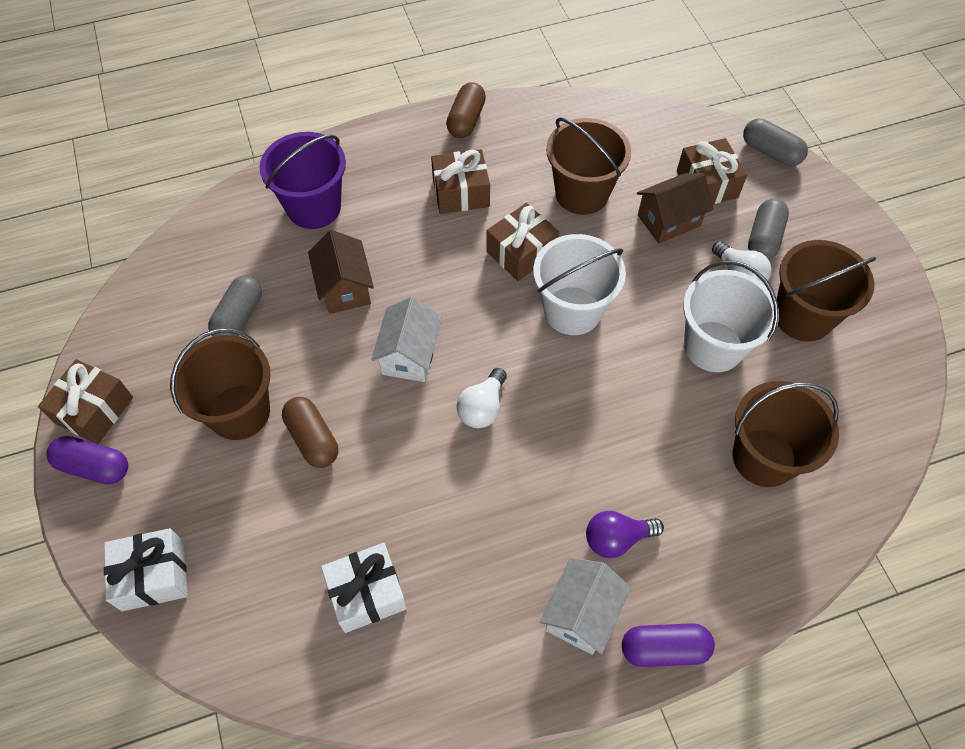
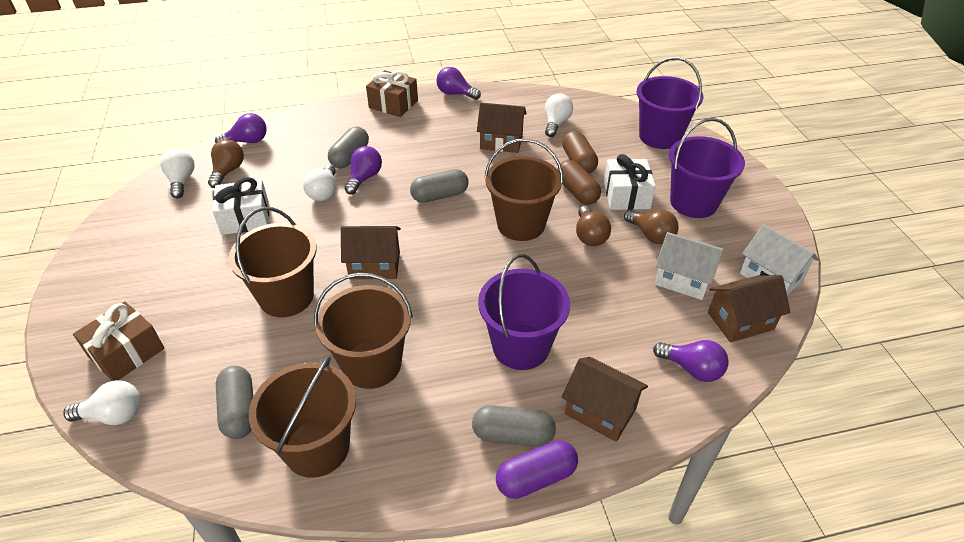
brown gift: [38,359,133,444] [431,149,490,214] [486,203,560,281] [677,138,747,204] = 4 -> [73,302,164,381] [366,70,418,117] = 2
brown house: [308,230,374,314] [637,173,714,244] = 2 -> [341,226,401,279] [477,102,527,153] [562,357,648,442] [708,275,791,342] = 4
brown light bulb: none = 0 -> [208,139,244,188] [576,206,611,246] [624,210,679,244] = 3
grey capsule: [208,275,262,337] [743,118,808,166] [748,199,789,260] = 3 -> [216,366,253,439] [328,127,369,168] [410,169,469,203] [472,405,556,447] = 4
purple bucket: [259,132,346,229] = 1 -> [478,254,570,370] [637,57,704,149] [669,118,745,218] = 3
purple capsule: [46,436,128,484] [622,623,715,667] = 2 -> [496,440,578,499] = 1
purple light bulb: [586,511,664,558] = 1 -> [215,113,267,143] [345,146,382,195] [436,67,481,100] [653,340,729,382] = 4
white bucket: [533,234,626,335] [683,261,779,372] = 2 -> none = 0
white light bulb: [457,368,507,428] [712,241,772,285] = 2 -> [63,380,141,425] [160,149,194,198] [303,165,336,201] [545,93,573,137] = 4

